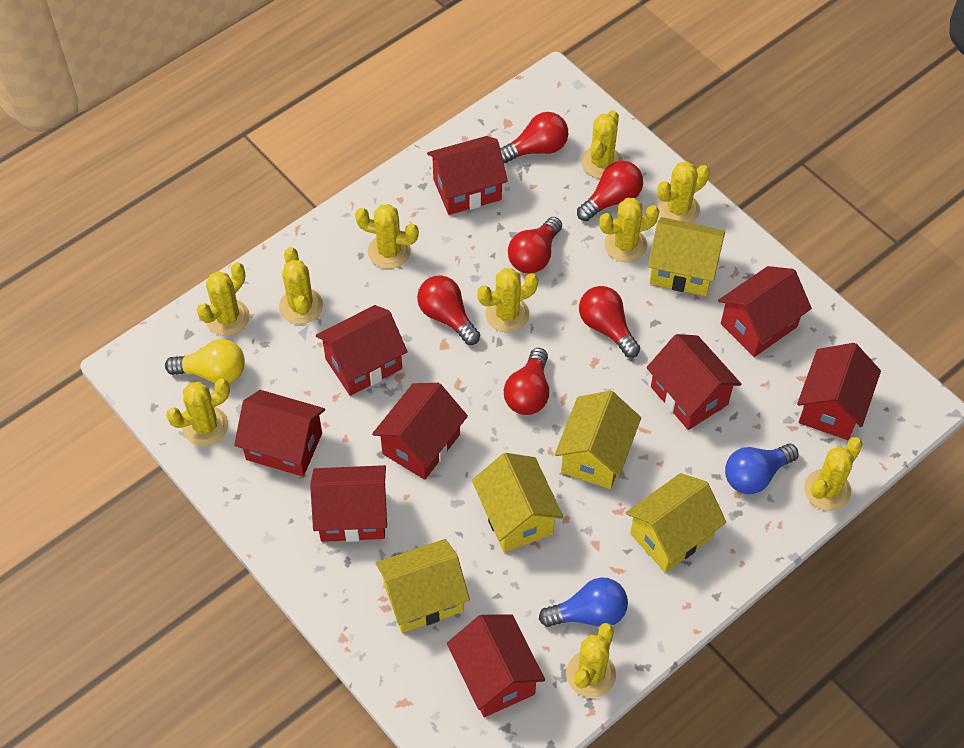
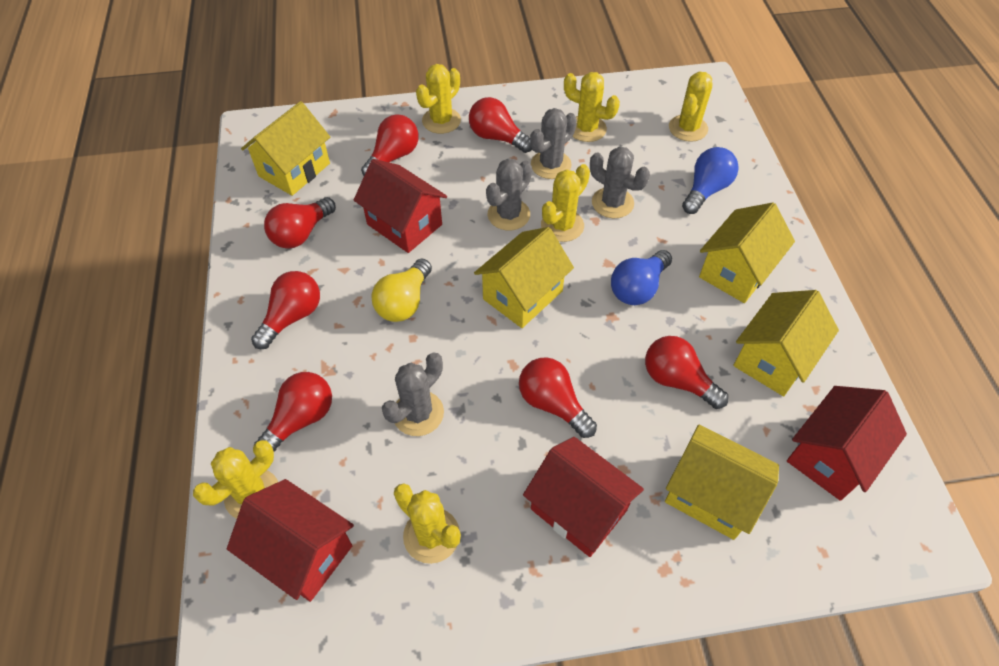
grey cactus: none = 0 -> [382,353,444,436] [486,158,532,230] [530,108,577,179] [590,147,650,218] = 4
red house: [234,390,325,477] [310,465,387,542] [316,305,408,396] [372,383,468,480] [427,136,508,215] [447,614,545,717] [646,334,741,430] [718,266,812,357] [797,343,881,440] = 9 -> [227,479,354,602] [354,159,447,253] [523,437,644,557] [787,386,907,501] = 4
red light bulb: [417,276,480,345] [500,112,568,163] [504,348,549,415] [508,217,562,273] [577,161,643,221] [579,286,640,358] = 6 -> [251,271,320,349] [254,372,332,451] [264,197,336,249] [361,114,418,176] [469,97,532,153] [519,357,597,438] [645,336,728,409] = 7
yellow cactus: [166,379,230,446] [197,263,250,336] [279,247,323,324] [355,204,419,269] [477,268,539,332] [566,623,616,698] [581,110,622,178] [599,198,659,262] [657,161,710,223] [804,437,863,511] = 10 -> [193,440,278,519] [394,483,461,564] [416,64,461,134] [541,164,590,242] [564,72,620,142] [669,72,712,142] = 6

